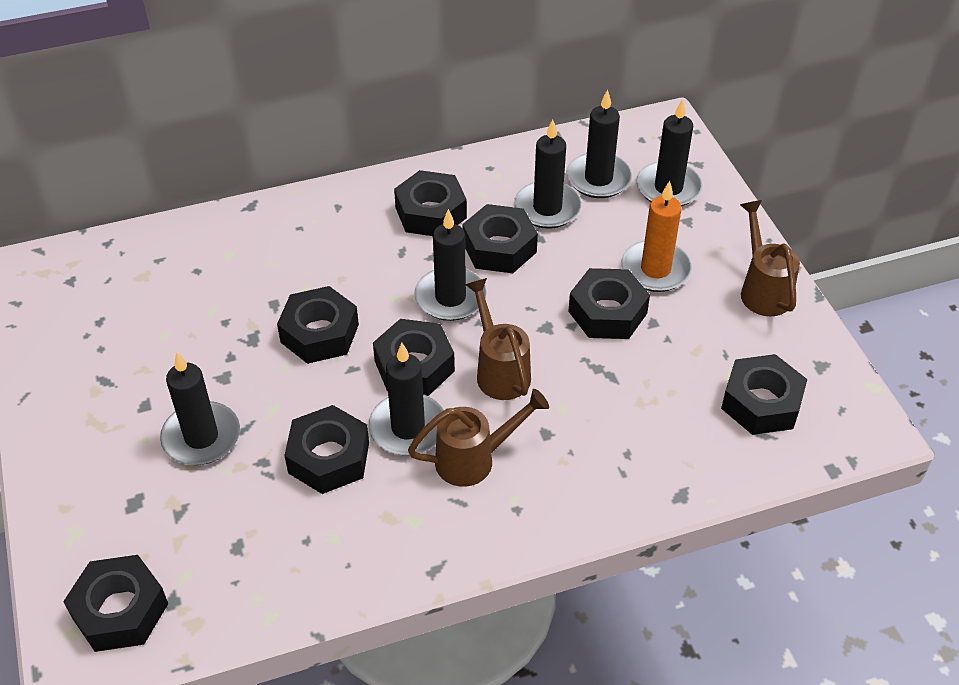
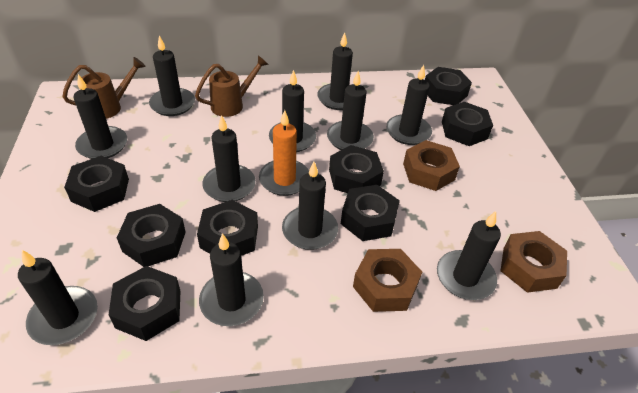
black candle: [160,352,240,465] [368,343,444,456] [414,209,487,321] [514,119,582,229] [566,89,632,198] [636,99,703,207] = 6 -> [18,250,98,345] [73,74,127,159] [149,36,195,116] [199,233,264,326] [202,115,256,202] [269,70,316,152] [282,162,338,250] [317,33,353,110] [327,71,374,150] [386,65,432,145] [437,211,501,300] = 11
brown nut: none = 0 -> [353,249,422,312] [403,140,460,191] [500,231,567,293] = 3
brown watering can: [408,389,549,487] [465,278,531,400] [740,200,800,316] = 3 -> [62,57,146,119] [195,55,269,117] = 2

